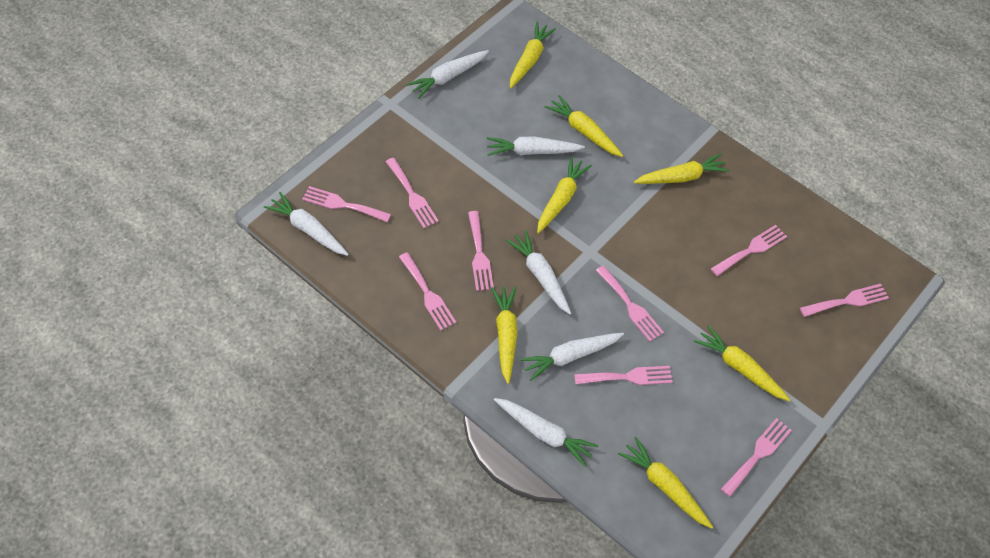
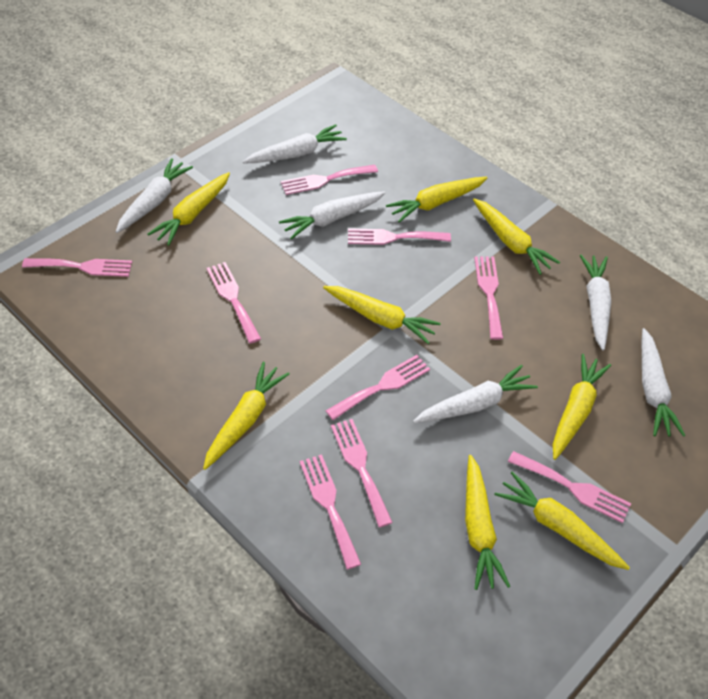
yellow carrot: [491,287,518,384] [510,22,556,89] [537,156,592,234] [545,95,623,157] [618,437,713,529] [634,154,730,184] [694,325,791,401] = 7 -> [147,172,230,246] [203,362,290,470] [323,286,441,344] [386,177,487,223] [465,455,510,590] [473,198,560,275] [494,471,630,570] [553,354,611,460] = 8

